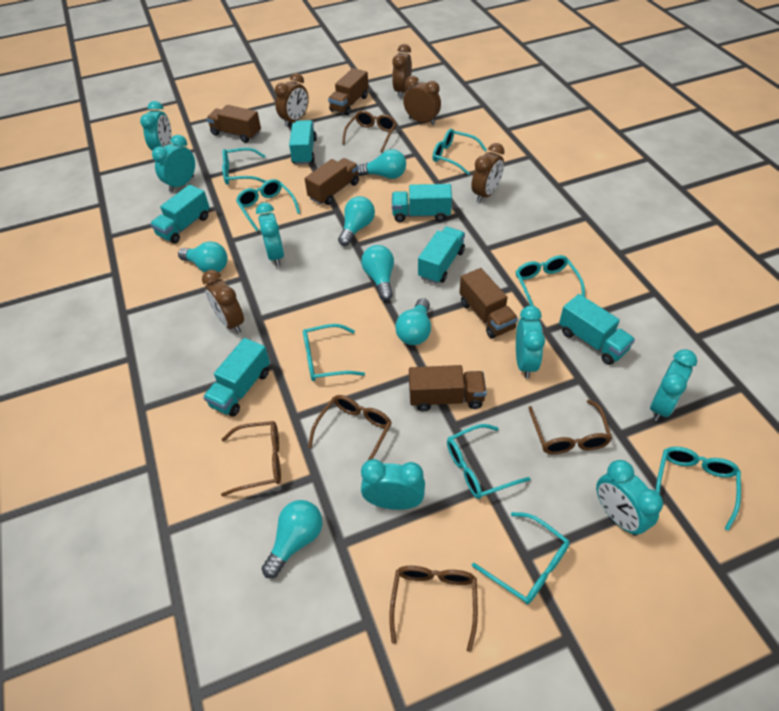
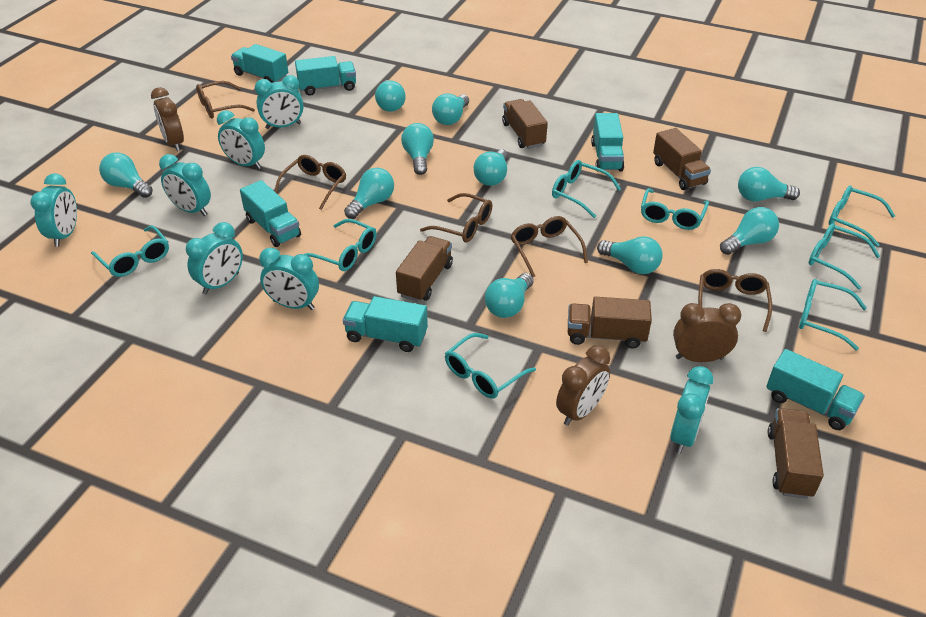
brown clock: [202,270,244,334] [275,73,309,127] [392,44,412,98] [403,76,441,125] [471,143,504,203] = 5 -> [151,87,184,152] [556,345,610,426] [673,303,741,362] = 3
turquoise light bulb: [178,241,228,272] [261,500,322,578] [338,196,375,246] [358,149,406,179] [361,245,394,301] [395,298,431,345] = 6 -> [99,152,153,198] [344,168,394,219] [375,80,406,112] [401,123,434,175] [432,93,469,125] [474,149,508,186] [485,273,534,318] [597,236,663,274] [720,207,779,255] [738,167,800,202] = 10

